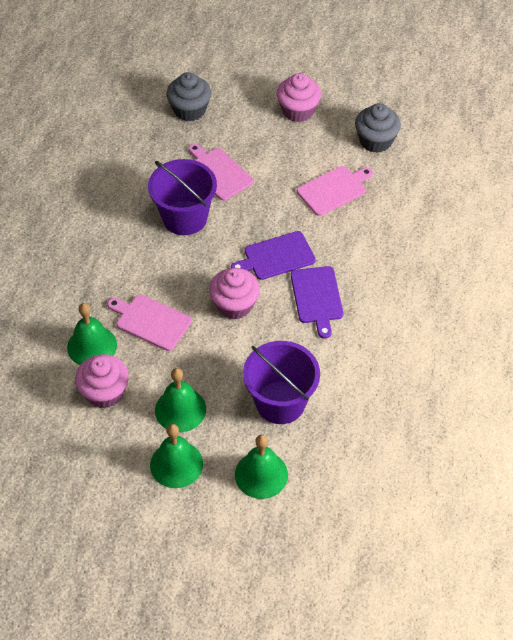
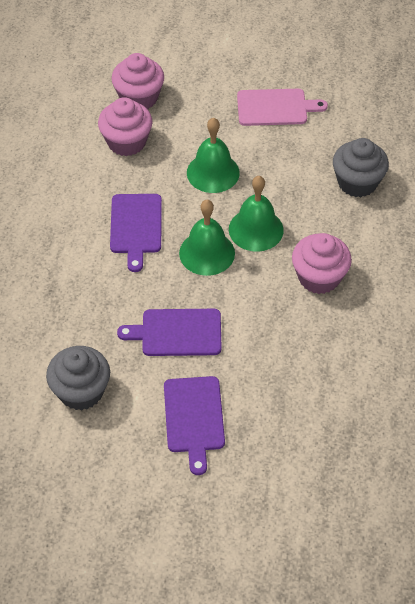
green bell: [67,303,117,365] [150,424,203,488] [155,368,206,432] [235,435,288,499] = 4 -> [179,200,235,276] [187,117,240,193] [229,176,284,252] = 3
pink cutting board: [107,295,192,351] [189,144,253,201] [297,166,373,216] = 3 -> [237,89,328,126] = 1
purple bucket: [148,159,217,235] [243,341,320,424] = 2 -> none = 0
purple cutting board: [231,231,316,280] [291,266,343,339] = 2 -> [110,194,162,272] [117,309,222,356] [164,376,225,475] = 3

